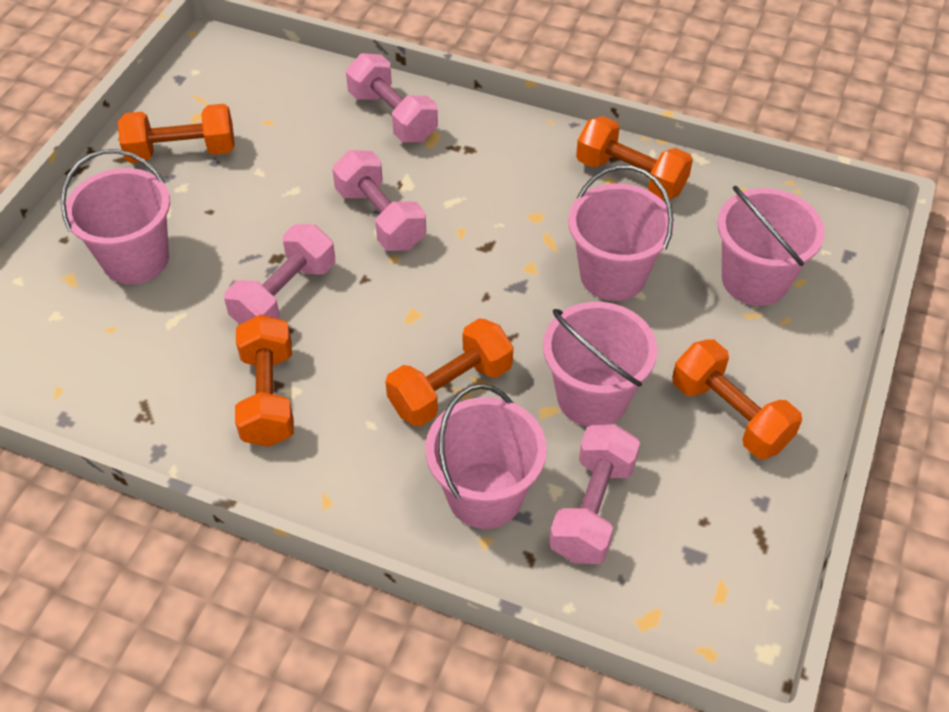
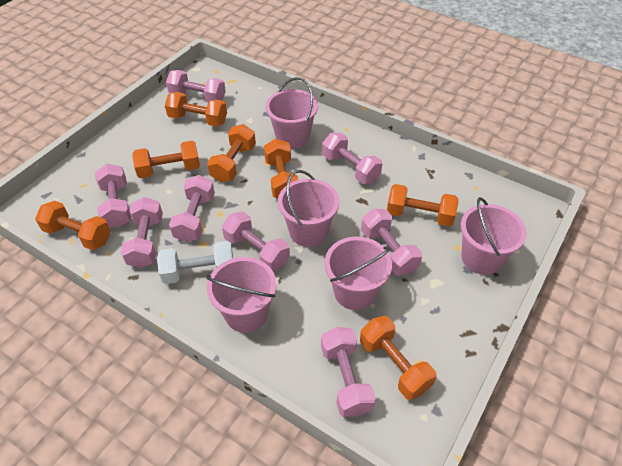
orange dumbbell: [118,104,235,163] [235,314,294,447] [385,318,513,427] [576,116,693,200] [672,339,802,459] = 5 -> [35,201,111,250] [132,141,200,178] [165,92,227,127] [207,124,256,182] [264,139,298,198] [360,316,436,400] [387,184,458,226] = 7
pink dumbbell: [224,224,335,325] [332,150,426,251] [346,53,438,142] [549,424,640,564] = 4 -> [95,164,131,228] [121,197,163,268] [166,70,226,103] [169,175,215,242] [222,211,290,271] [321,327,376,417] [322,133,382,184] [361,209,422,276] = 8
white dumbbell: none = 0 -> [157,241,233,284] = 1

